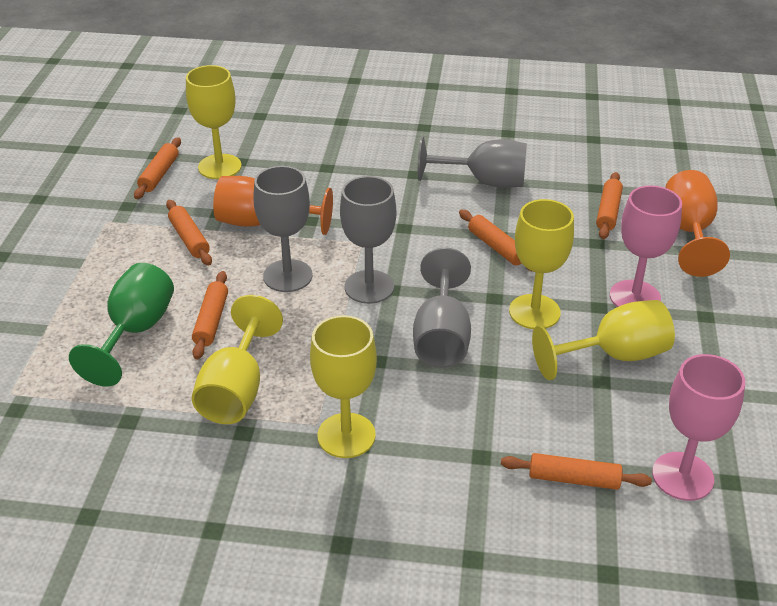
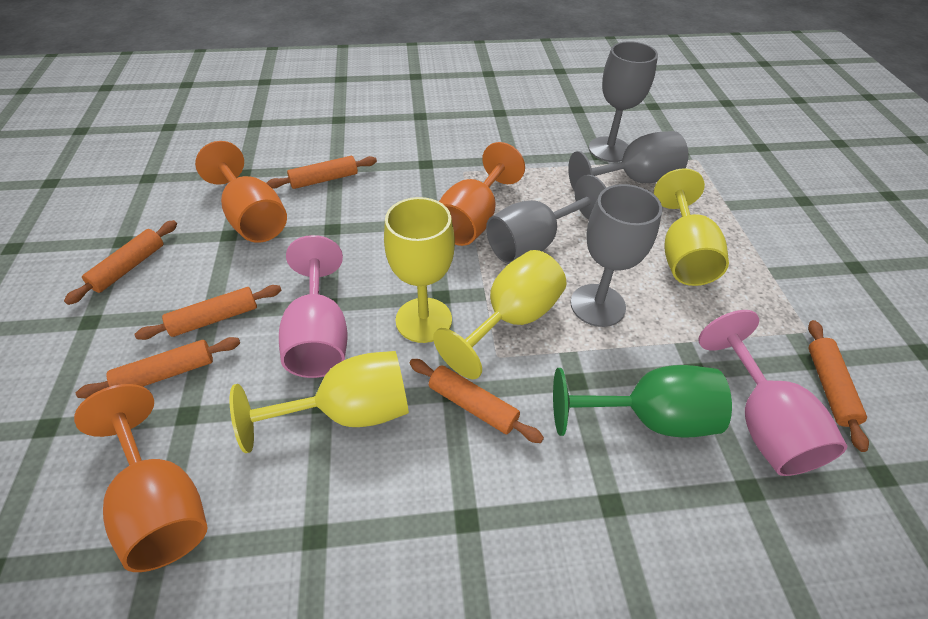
orange goblet: [213,176,333,235] [665,170,730,277] = 2 -> [74,384,208,572] [195,141,287,243] [439,142,525,246] = 3
yellow goblet: [186,65,242,179] [192,295,283,424] [310,315,377,458] [509,199,574,329] [532,300,675,380] = 5 -> [230,351,409,453] [384,197,455,343] [433,250,566,379] [654,168,729,286] = 4

